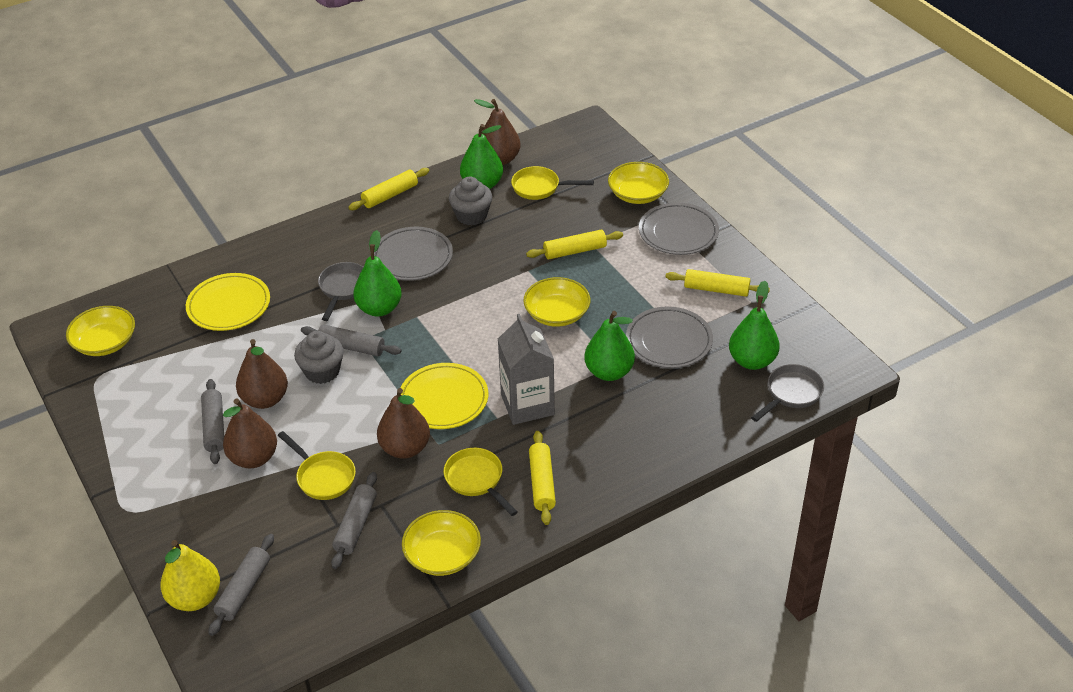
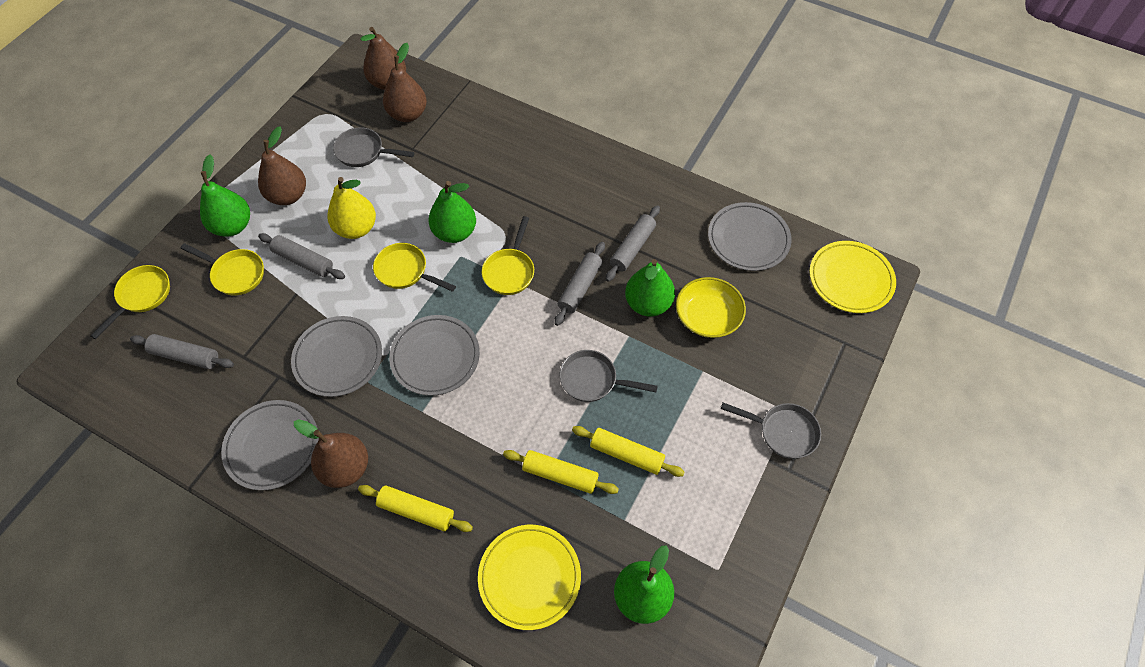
grey carton: [498,314,555,425] = 1 -> none = 0
grey cupcake: [294,331,344,384] [449,177,492,226] = 2 -> none = 0
grey pan: [318,262,363,321] [751,364,824,422] = 2 -> [333,127,414,167] [560,350,658,402] [721,403,821,459] = 3
grey plate: [374,227,453,281] [626,307,713,368] [639,203,719,255] = 3 -> [221,400,319,491] [291,316,382,397] [389,315,480,396] [708,202,792,271] = 4
yellow bowl: [66,306,135,356] [402,510,481,576] [523,277,590,327] [608,162,669,204] = 4 -> [676,277,746,338] = 1
yellow pan: [278,431,356,500] [444,448,518,516] [511,166,594,200] = 3 -> [90,265,170,339] [181,243,264,296] [373,243,456,292] [482,216,534,295] = 4
yellow rolling pin: [348,168,429,210] [526,230,623,259] [529,431,556,525] [665,269,770,296] = 4 -> [358,485,473,532] [503,450,619,494] [572,426,685,477] = 3

